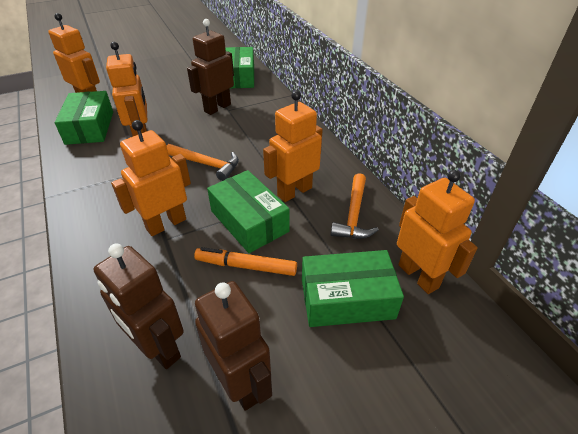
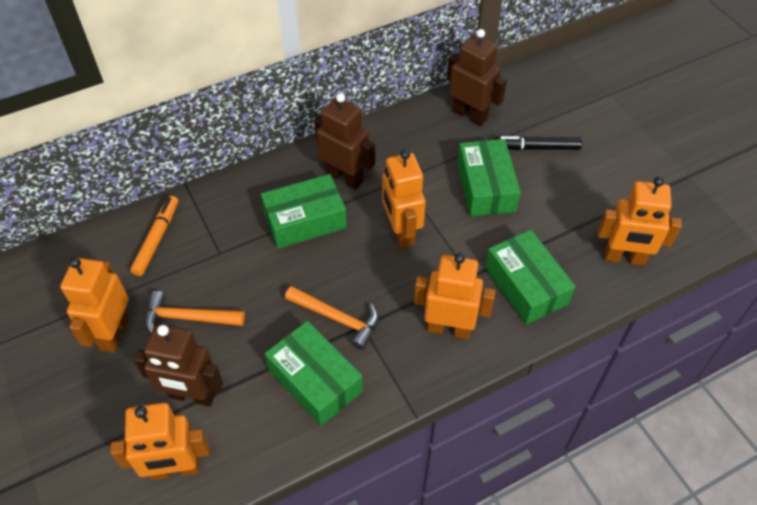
black marker: none = 0 -> [494,136,582,150] = 1

